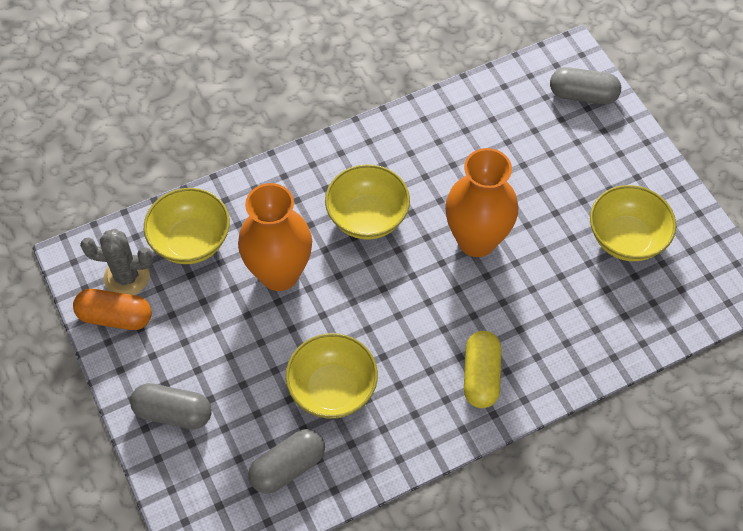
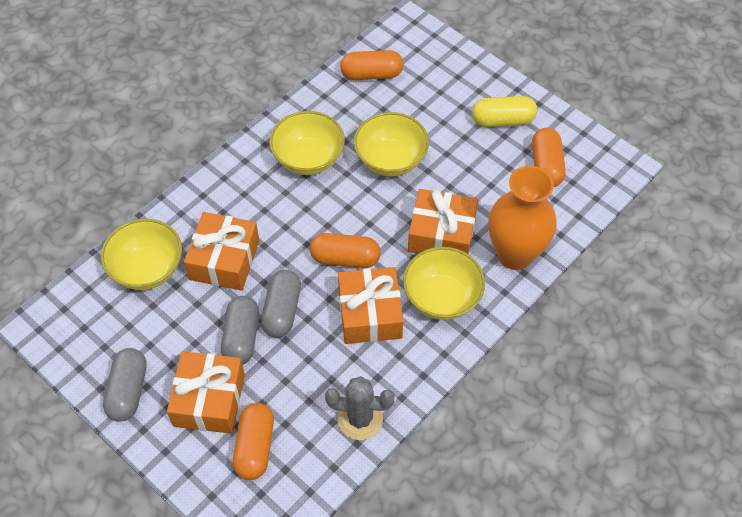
orange capsule: [73,289,152,330] = 1 -> [233,403,274,480] [310,233,381,268] [340,50,403,80] [532,128,566,187] = 4
orange gift: none = 0 -> [167,351,245,434] [184,212,259,291] [338,267,403,344] [408,189,478,254] = 4
orange vase: [238,183,312,291] [445,148,518,257] = 2 -> [488,166,557,270] = 1

